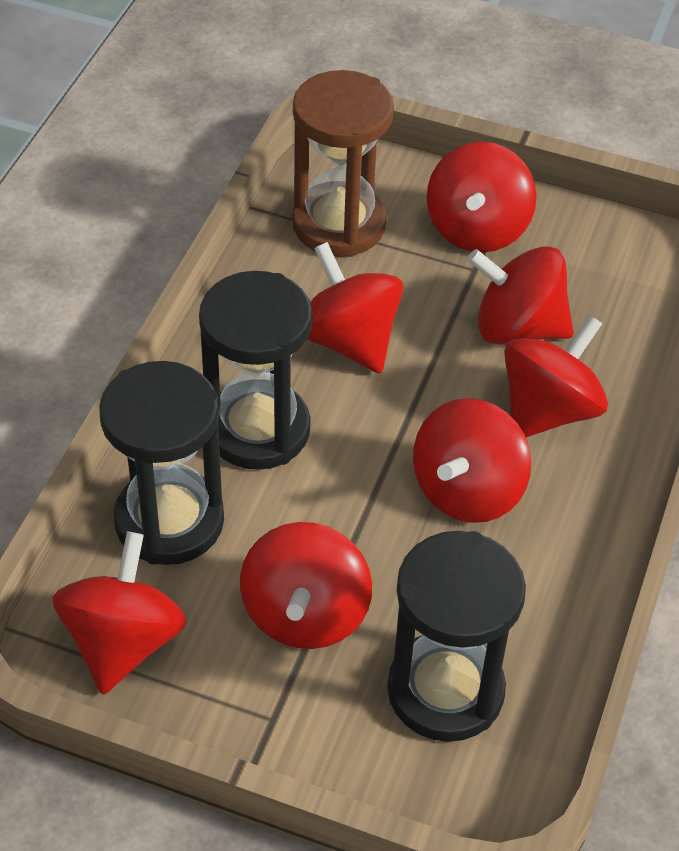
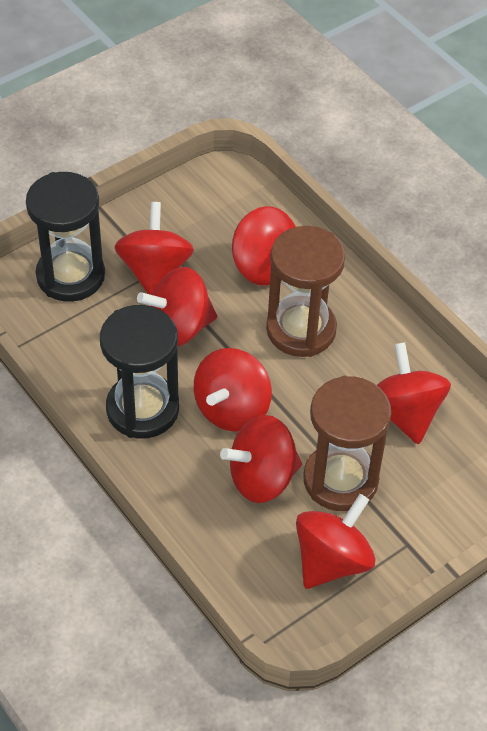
black hourglass: [99,361,224,565] [199,271,313,470] [387,531,526,742] = 3 -> [26,172,105,302] [100,305,179,439] = 2
brown hourglass: [292,70,394,257] = 1 -> [266,226,345,357] [303,376,391,511] = 2

